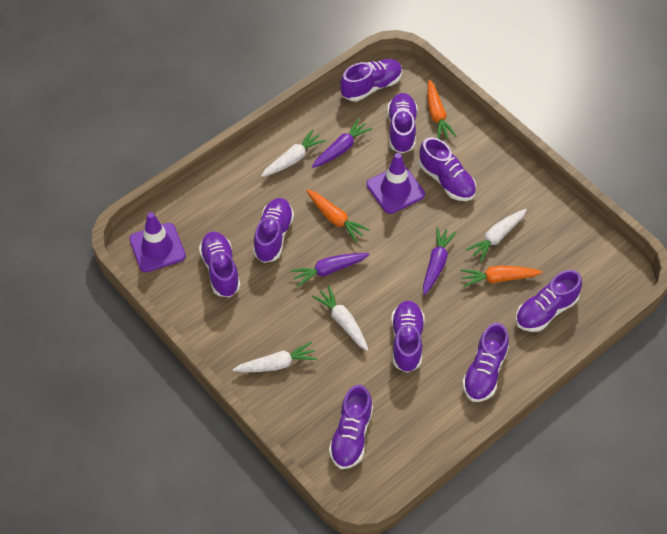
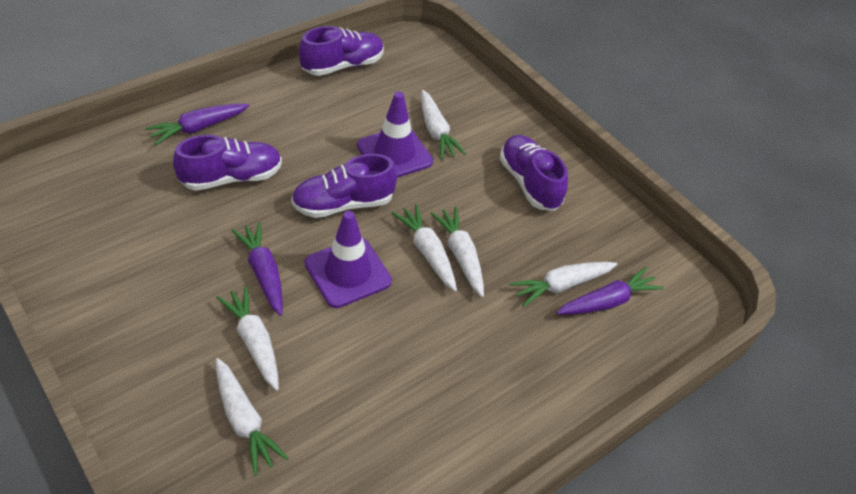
orange carrot: [306,189,370,242] [427,80,456,139] [460,265,542,287] = 3 -> none = 0
purple shoe: [199,232,241,297] [253,198,294,263] [329,385,373,469] [340,59,402,101] [387,93,417,154] [391,300,425,373] [419,137,476,201] [462,323,509,402] [516,270,582,332] = 9 -> [173,135,282,191] [291,154,397,218] [299,26,384,76] [500,135,568,211] = 4
white carrot: [233,342,318,372] [261,129,326,177] [312,286,368,351] [465,209,527,262] = 4 -> [216,286,279,391] [216,358,288,476] [392,204,457,292] [421,90,466,159] [430,207,484,297] [509,262,617,307] = 6

